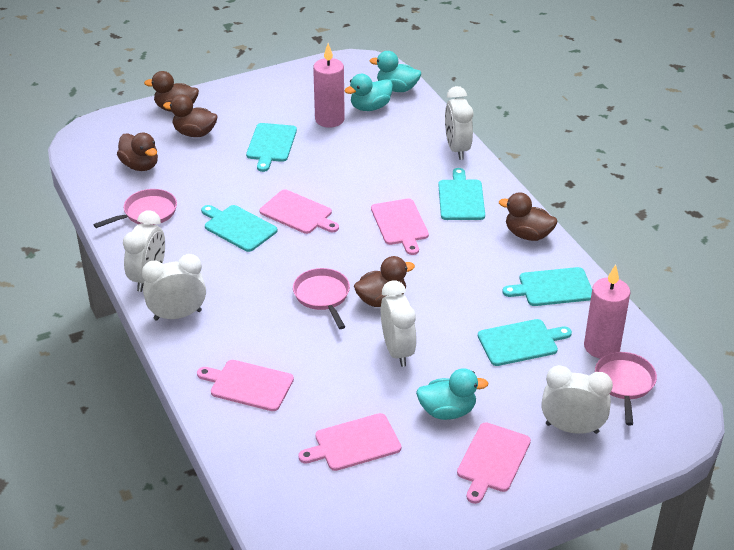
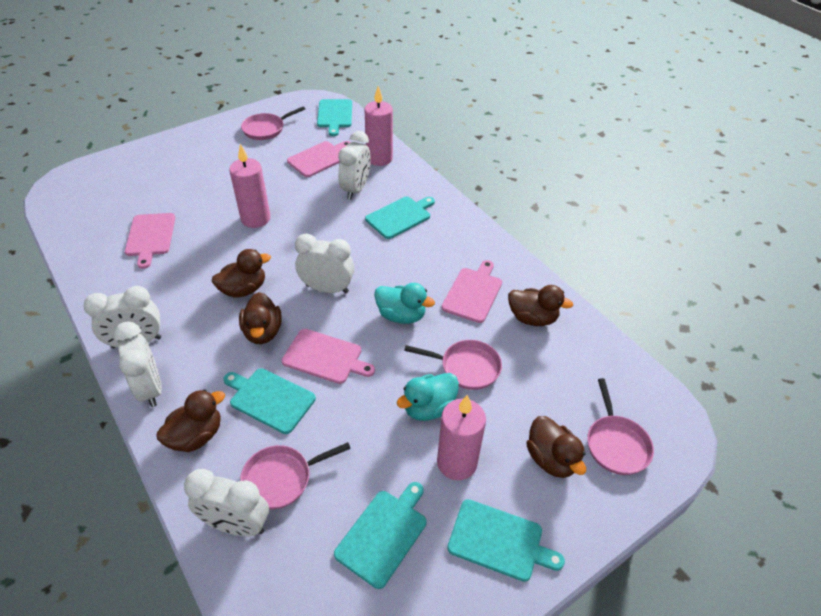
pink candle: [313,43,345,128] [584,264,630,359] = 2 -> [229,144,271,228] [365,86,393,166] [437,395,486,480] = 3
pink cutting board: [197,360,294,411] [259,190,339,234] [298,413,401,471] [371,198,429,255] [457,422,531,504] = 5 -> [125,213,175,269] [282,329,375,384] [287,141,351,177] [441,260,502,323] = 4
pink pan: [93,189,177,228] [293,268,350,329] [595,352,657,426] = 3 -> [240,442,351,510] [241,106,305,140] [404,340,502,390] [587,378,654,475] = 4
turquoise duck: [344,74,393,111] [370,51,421,92] [416,368,488,420] = 3 -> [374,283,435,324] [397,373,459,421] = 2

